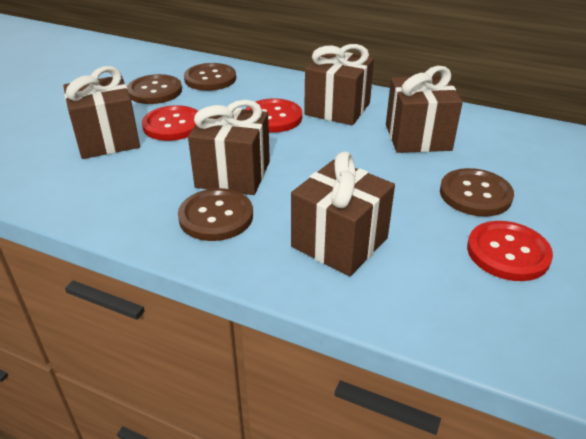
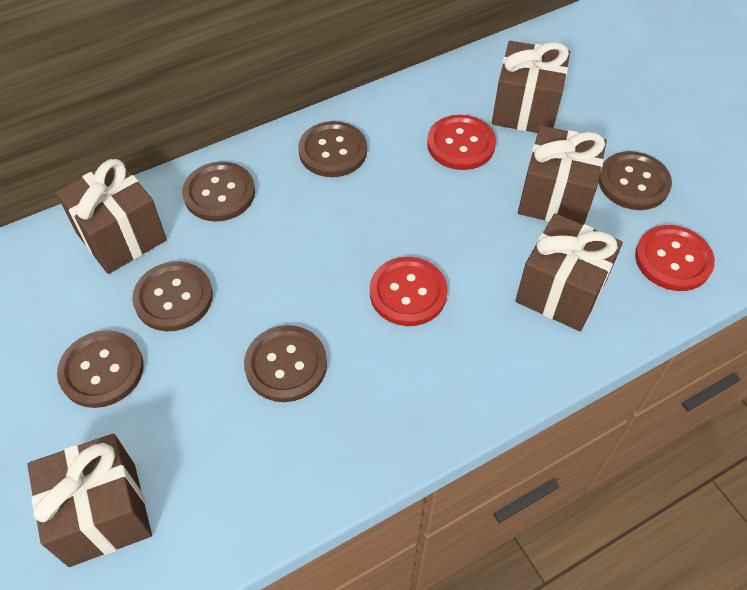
brown button: [127,74,182,104] [178,188,253,241] [184,63,236,91] [440,168,514,216] = 4 -> [57,330,144,408] [132,261,213,331] [182,162,255,221] [244,325,327,402] [298,121,367,177] [598,151,672,210] = 6

